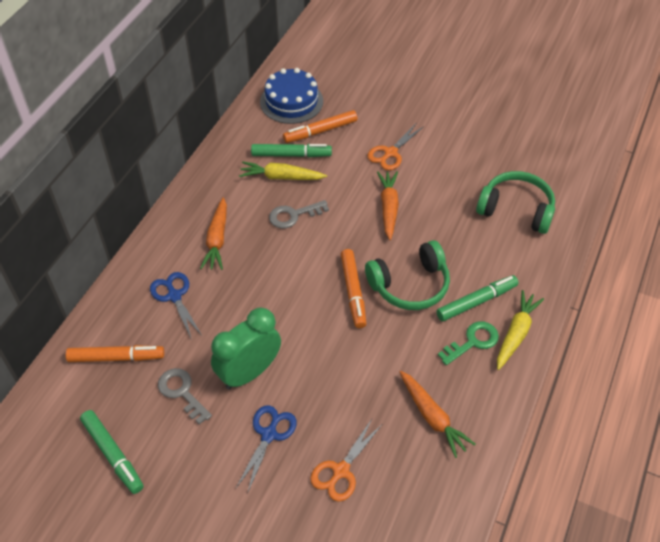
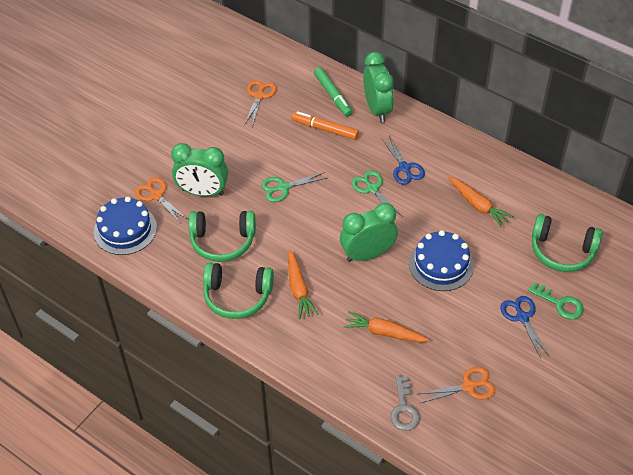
blue cake: [260,68,323,124] = 1 -> [94,197,157,255] [409,230,474,291] = 2
green clock: [211,308,281,389] = 1 -> [171,143,228,197] [340,203,398,262] [363,52,394,123] = 3
green headphones: [365,240,450,310] [476,171,555,234] = 2 -> [188,211,256,262] [203,262,274,319] [532,214,603,272] = 3
green marker: [80,410,144,494] [251,144,332,157] [436,275,519,321] = 3 -> [314,67,352,117] = 1
green scissors: none = 0 -> [261,172,329,202] [351,170,403,220] = 2
grey key: [158,368,212,425] [269,200,329,229] = 2 -> [390,375,420,431] = 1
orange marker: [66,345,164,362] [283,110,358,143] [340,249,366,328] = 3 -> [291,111,359,140] = 1
orange scissors: [310,419,381,502] [367,124,424,170] = 2 -> [135,177,188,224] [244,80,277,127] [418,367,495,403] = 3
yellow carrot: [239,161,327,180] [497,290,544,370] = 2 -> none = 0

